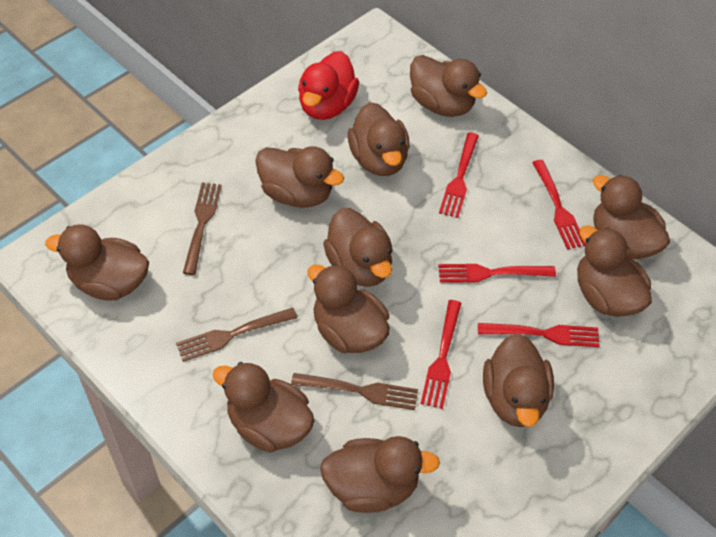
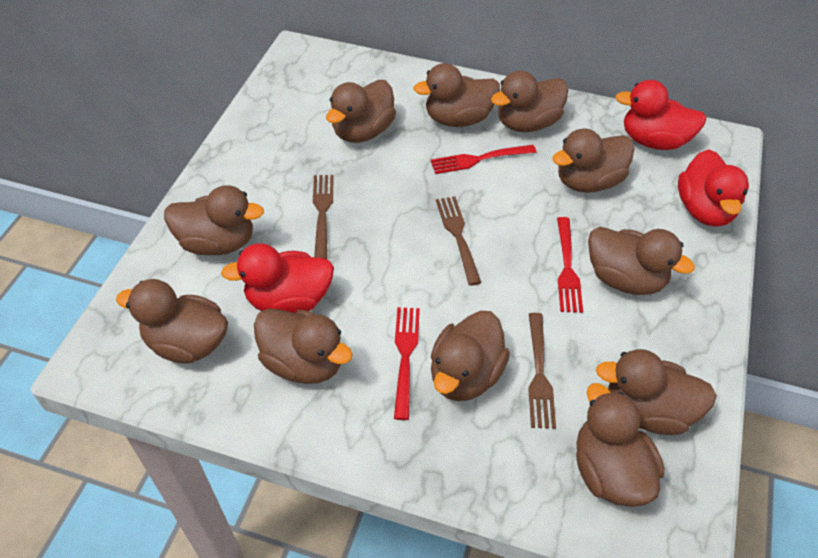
red duck: [298,51,359,120] = 1 -> [221,243,334,313] [615,80,707,150] [678,149,749,226] = 3
red fork: [421,300,461,409] [438,264,556,283] [439,132,479,218] [478,323,600,347] [532,160,586,249] = 5 -> [394,307,420,420] [430,145,536,174] [557,217,583,313] = 3

